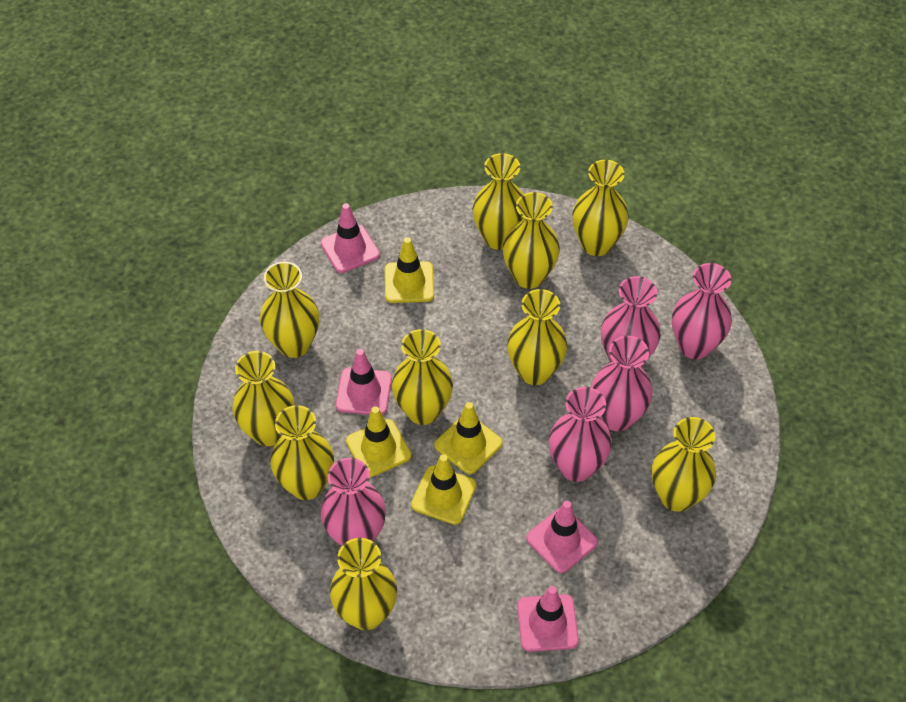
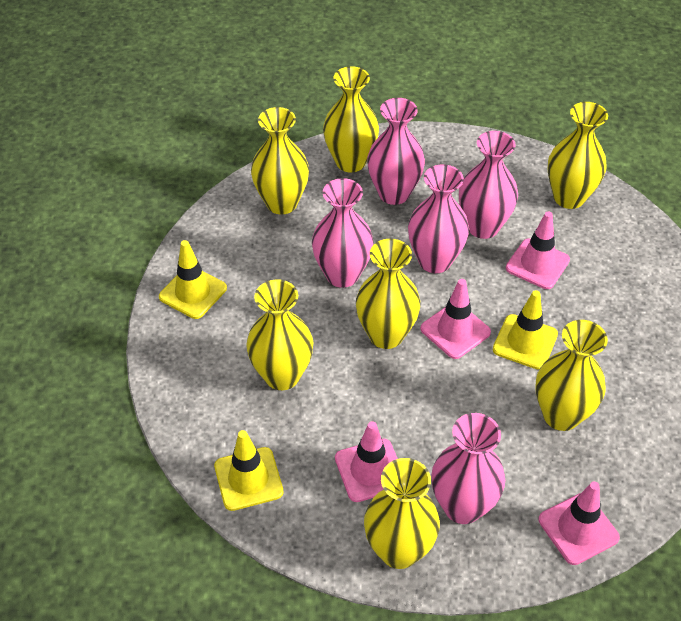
yellow traffic cone: [346,406,411,477] [385,237,434,303] [411,454,477,525] [434,402,503,474] = 4 -> [159,240,227,319] [214,430,284,511] [493,290,558,370] = 3
yellow vase: [232,351,295,446] [260,262,319,358] [270,405,334,500] [330,538,397,630] [392,329,453,425] [472,153,524,250] [503,192,560,289] [507,289,567,385] [572,160,629,256] [652,417,716,512] = 10 -> [246,279,313,390] [251,107,309,215] [323,66,379,172] [356,239,420,349] [364,458,440,569] [535,320,608,431] [548,102,608,209] = 7

